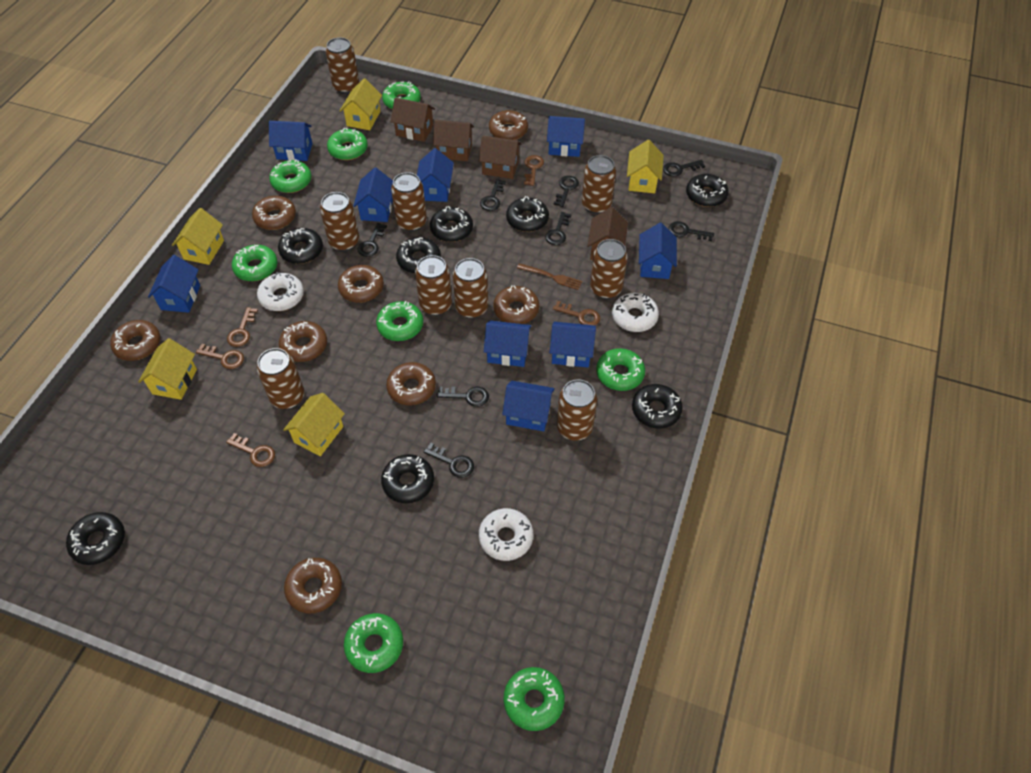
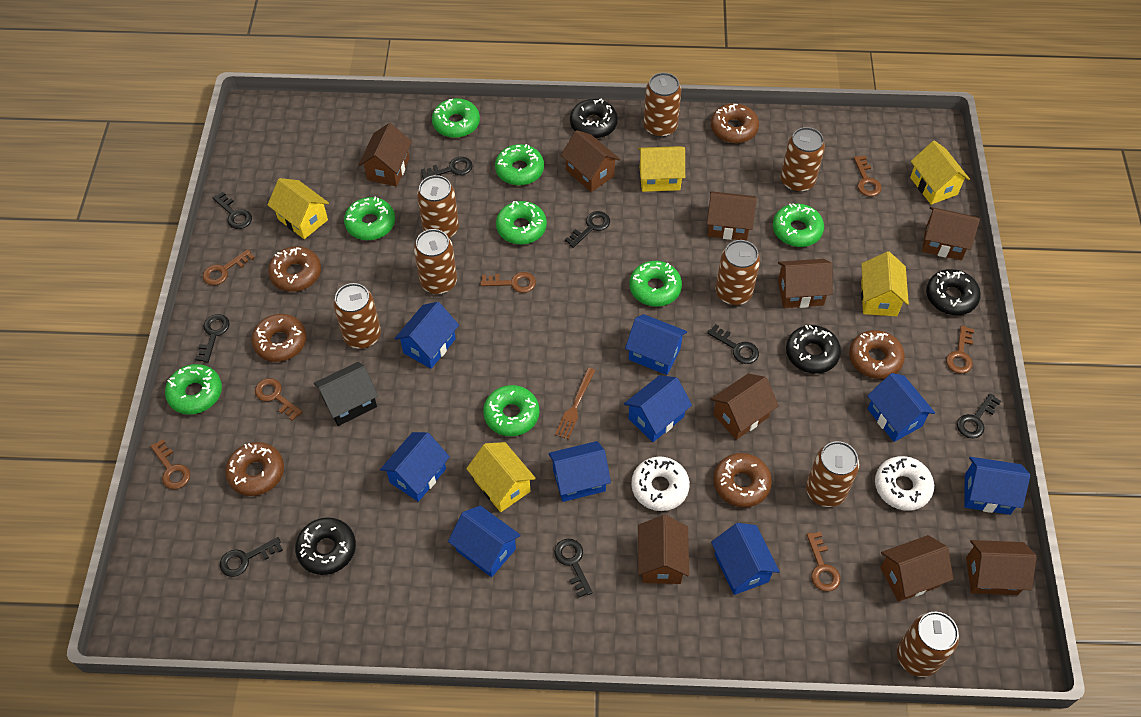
black donut: [66,512,125,565] [278,228,323,264] [381,454,434,503] [396,237,441,273] [430,206,473,242] [506,196,549,232] [632,384,683,428] [686,174,729,207] = 8 -> [295,517,356,575] [570,99,618,138] [786,325,841,374] [926,269,981,315] = 4
black house: none = 0 -> [314,362,378,426] = 1
brown can: [257,348,304,409] [320,192,359,251] [326,37,359,94] [391,172,427,231] [415,255,452,315] [453,258,488,318] [557,379,597,441] [582,155,616,214] [590,239,628,299] = 9 -> [333,283,381,349] [414,229,457,294] [417,175,459,238] [643,73,681,137] [715,240,760,305] [781,127,825,192] [806,441,859,507] [897,612,959,677] = 8
brown donut: [110,320,160,361] [252,196,296,230] [279,321,327,362] [284,558,342,613] [338,265,384,303] [386,362,436,406] [489,110,528,140] [493,285,539,324] = 8 -> [225,442,284,496] [251,314,307,362] [268,246,321,292] [711,104,759,143] [713,453,772,507] [849,330,905,379] = 6
brown house: [391,97,435,142] [433,120,474,161] [479,136,522,179] [587,207,628,260] = 4 -> [359,123,412,187] [561,130,620,192] [638,515,689,584] [707,191,757,241] [711,374,779,440] [778,259,832,308] [880,535,953,602] [922,207,980,260] [966,540,1037,595] = 9
brown key: [196,344,244,369] [226,433,275,467] [227,307,258,347] [524,155,544,186] [553,301,600,326] = 5 -> [150,439,190,489] [203,249,255,285] [255,378,303,421] [481,272,536,293] [807,532,840,592] [854,156,881,197] [946,325,974,374] = 7
white donut: [257,272,304,311] [479,508,533,561] [612,293,659,332] = 3 -> [631,456,690,511] [875,456,934,511] = 2

